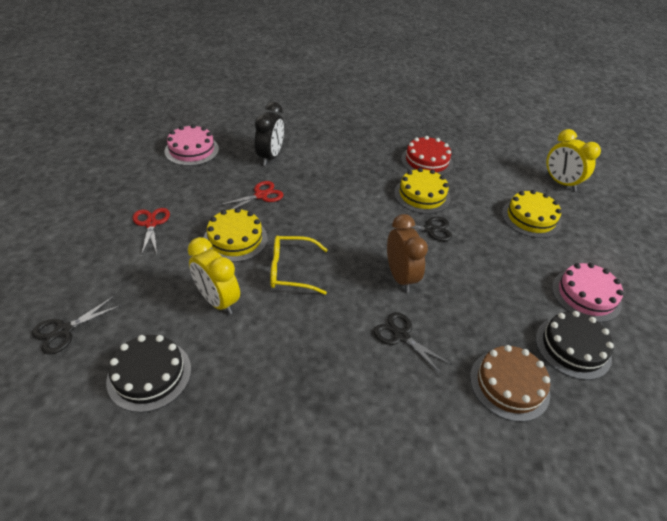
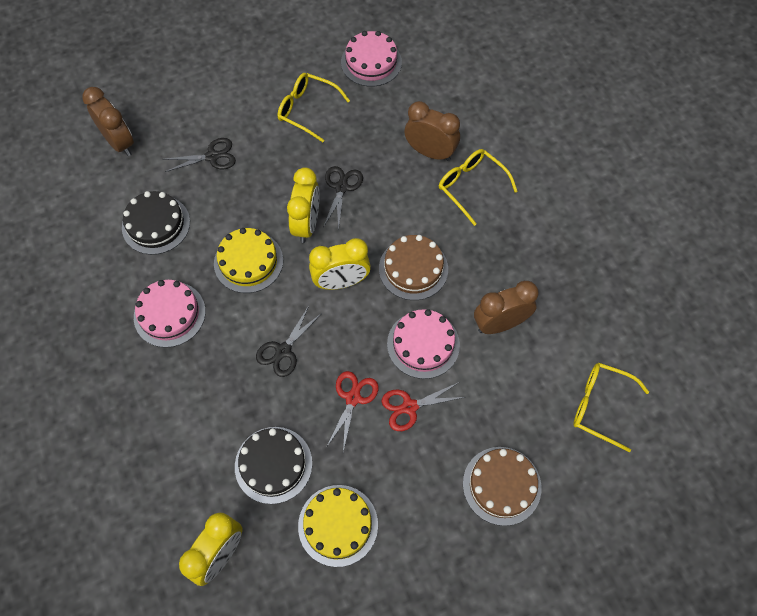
black clock: [255,102,284,166] = 1 -> none = 0
brown cake: [470,345,550,422] = 1 -> [379,235,448,300] [463,447,541,526] = 2
brown clock: [387,214,428,292] = 1 -> [82,87,134,156] [404,101,460,161] [474,281,539,334] = 3
pink cake: [165,124,219,166] [552,263,623,323] = 2 -> [134,280,206,348] [341,31,402,87] [387,309,460,379] = 3
red cake: [401,136,453,175] = 1 -> none = 0
yellow cake: [203,208,267,262] [394,168,451,214] [502,190,561,238] = 3 -> [214,228,283,293] [298,485,378,567] = 2
yellow clock: [188,237,240,315] [546,129,601,191] = 2 -> [179,513,243,586] [287,167,319,243] [309,238,371,290] = 3
yellow glasses: [270,236,328,295] = 1 -> [277,73,350,142] [439,149,518,226] [573,362,649,452] = 3

